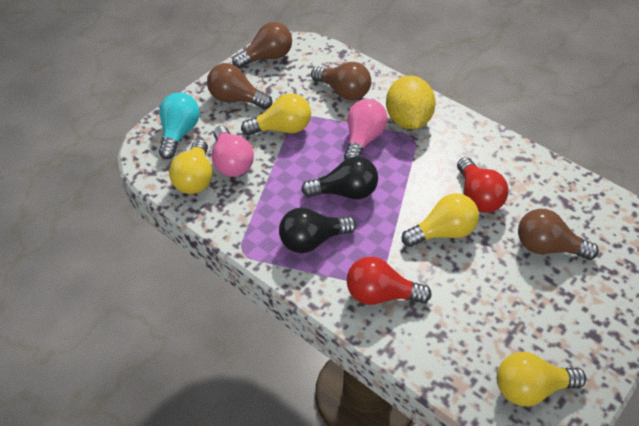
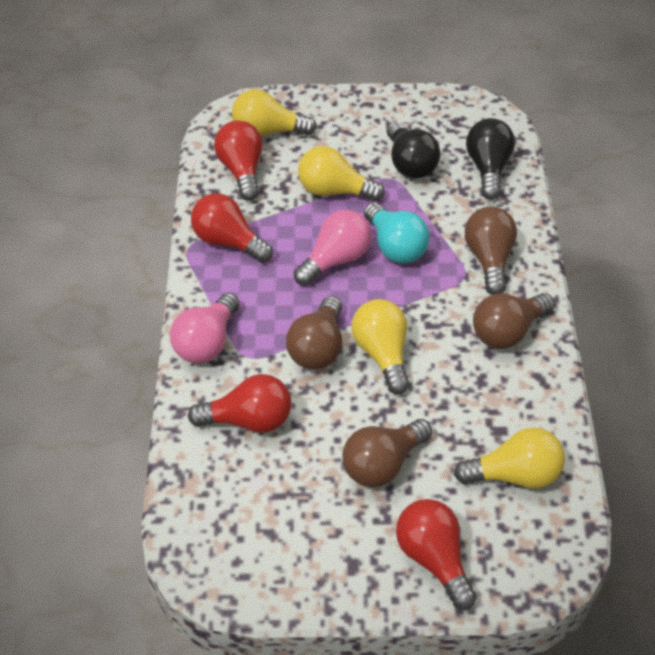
red light bulb: [346,256,432,305] [457,157,509,213] = 2 -> [188,374,292,433] [191,194,273,263] [214,121,263,201] [396,499,476,609] = 4
yellow lemon: [386,75,436,129] = 1 -> none = 0

